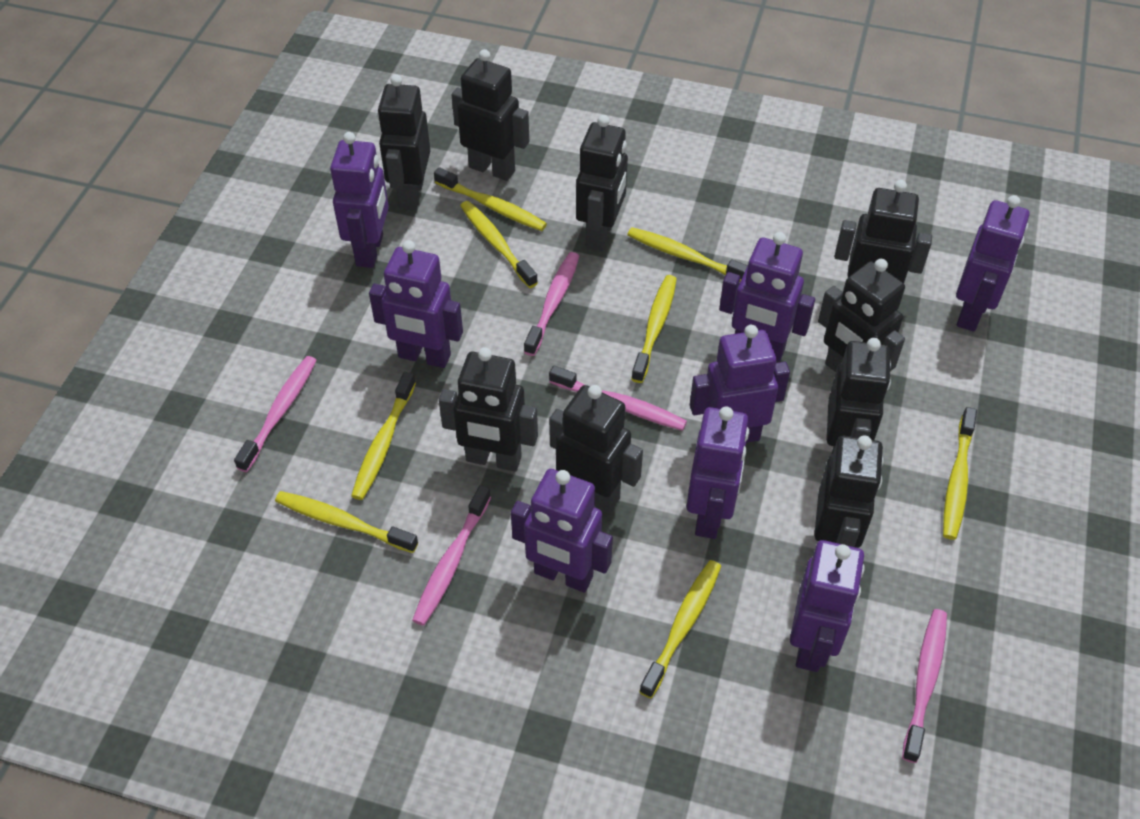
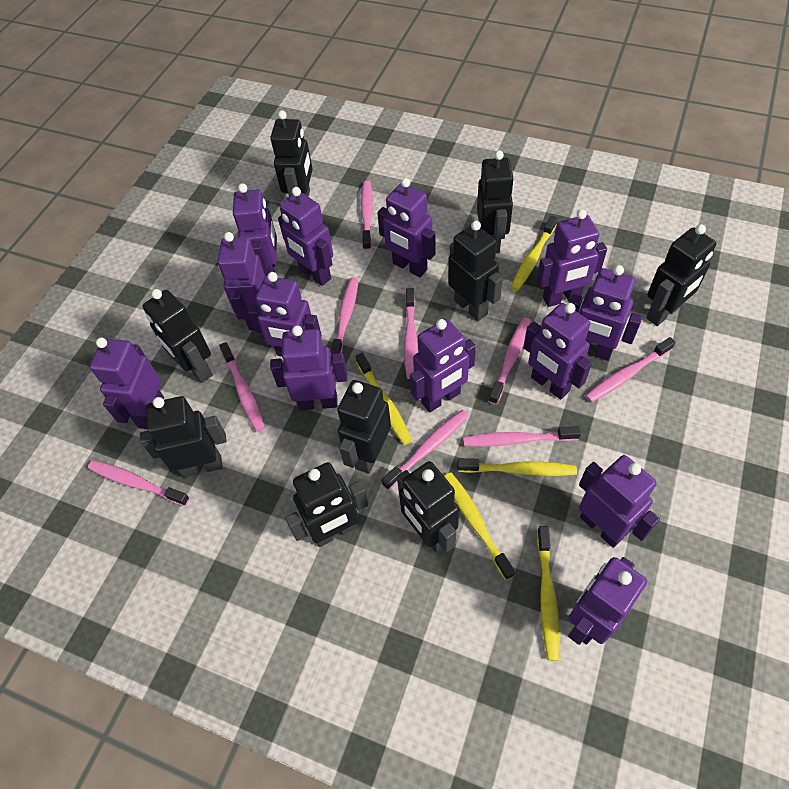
pink toothbrush: [234,356,317,472] [412,485,491,626] [524,252,579,356] [549,366,687,431] [902,609,947,763] = 5 -> [88,461,190,506] [219,342,265,432] [330,277,358,356] [361,181,373,251] [381,410,469,490] [404,288,418,379] [463,426,581,447] [489,318,531,405] [586,337,676,402] = 9
purple robot: [330,132,389,268] [369,240,463,368] [511,469,613,593] [686,406,749,539] [690,325,790,443] [719,232,815,361] [790,540,864,672] [956,195,1029,331] = 8 -> [89,338,164,429] [218,232,265,330] [233,183,277,277] [248,272,322,357] [270,325,348,411] [278,187,333,286] [377,178,435,277] [410,319,476,412] [523,303,592,400] [536,209,607,307] [568,557,647,645] [569,265,643,361] [579,455,660,548] = 13
yellow toothbrush: [275,491,418,553] [351,372,416,500] [434,167,547,231] [460,201,538,288] [627,227,747,281] [631,275,677,383] [639,560,721,698] [943,407,977,540] = 8 -> [356,353,412,445] [444,473,515,580] [457,458,577,476] [511,216,558,291] [537,526,560,661] = 5

